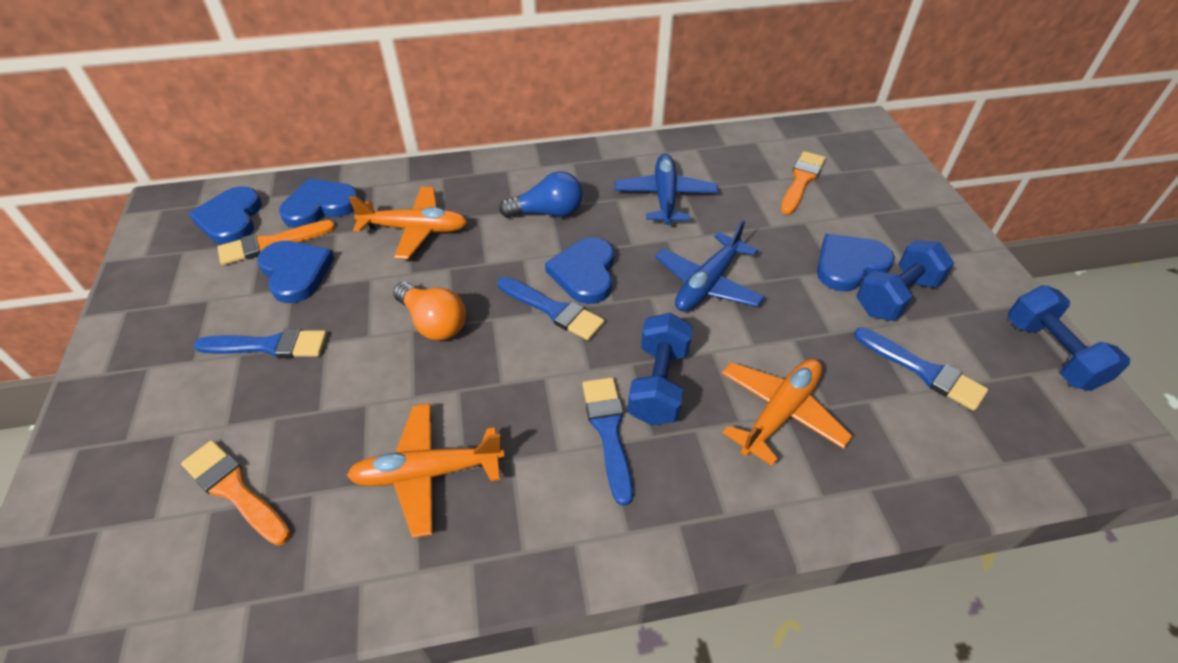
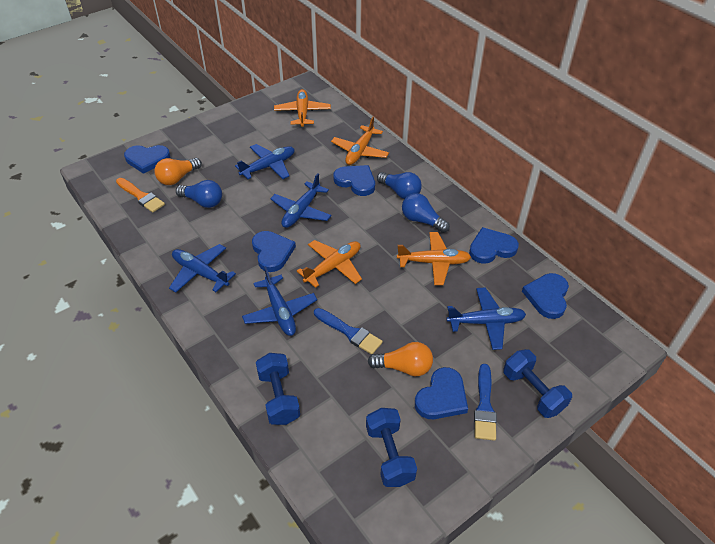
blue brush: [194,329,327,358] [498,277,605,340] [582,377,633,506] [854,327,988,411] = 4 -> [314,308,383,354] [474,364,497,441] = 2
blue heart: [188,186,262,245] [257,241,334,303] [279,178,359,228] [545,237,614,304] [817,234,895,291] = 5 -> [124,145,170,174] [252,231,296,272] [333,165,375,196] [415,367,468,419] [469,227,519,264] [522,273,569,319] = 6
blue light bulb: [499,171,583,218] = 1 -> [176,180,222,208] [377,172,422,199] [402,193,450,233] = 3
blue plane: [615,154,718,225] [655,220,764,311] = 2 -> [169,244,236,293] [235,144,295,179] [242,266,317,336] [270,173,331,228] [446,287,526,350] = 5
orange brush: [181,440,291,545] [217,220,336,265] [780,151,826,215] = 3 -> [116,178,165,213] = 1
orange light bulb: [393,282,466,341] = 1 -> [154,158,202,185] [368,342,433,376] = 2
orange plane: [347,404,504,538] [349,187,467,259] [722,359,852,466] = 3 -> [274,89,331,127] [297,240,362,288] [331,117,389,165] [397,232,471,285] = 4

